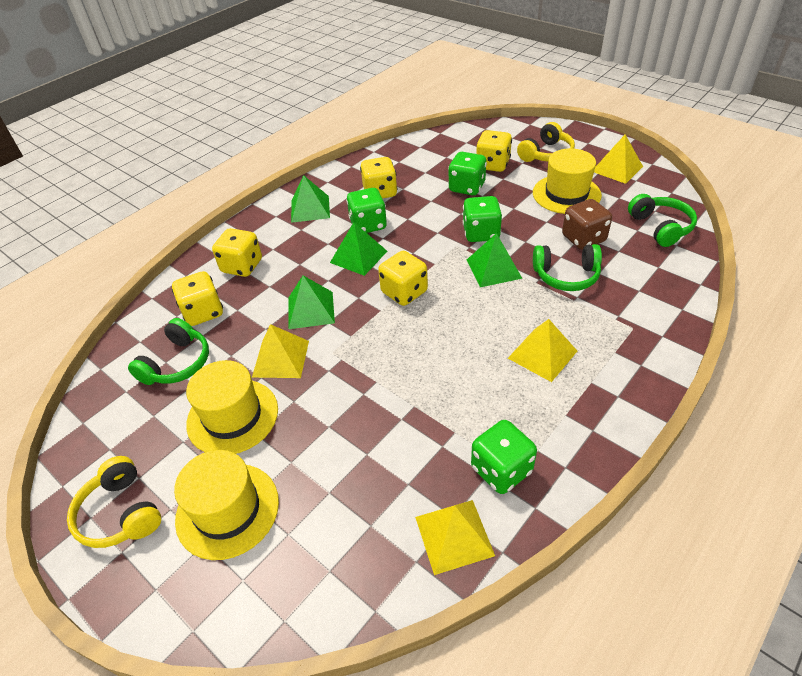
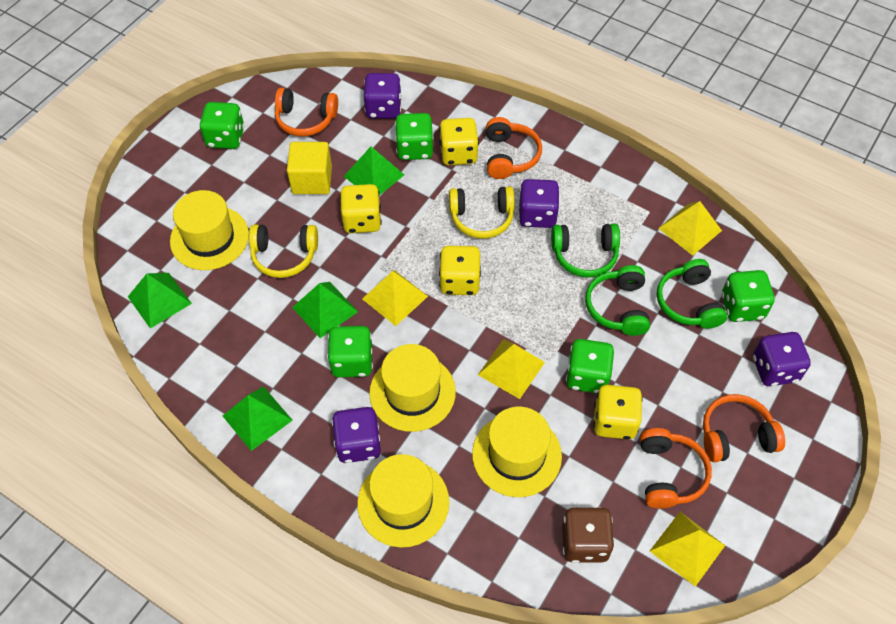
green dice: [346,188,387,233] [448,152,487,195] [463,196,502,242] [471,420,537,494] = 4 -> [200,102,245,149] [327,326,373,377] [395,113,434,160] [566,339,614,393] [721,270,775,322] = 5
orange headphones: none = 0 -> [275,88,338,136] [486,117,542,179] [640,428,712,509] [703,394,785,462] = 4
purple dice: none = 0 -> [332,407,381,463] [364,73,402,119] [518,179,560,228] [753,332,811,386] = 4
yellow cube: none = 0 -> [287,142,332,194] = 1
yellow dice: [172,271,223,326] [212,228,262,277] [360,157,398,199] [378,251,428,306] [476,130,512,172] = 5 -> [340,184,382,233] [439,118,479,165] [439,246,481,295] [593,385,643,440] = 4
yellow hat: [174,450,279,560] [186,360,278,454] [533,148,602,214] = 3 -> [170,190,249,270] [357,454,449,548] [369,344,456,432] [472,406,562,497] = 4

